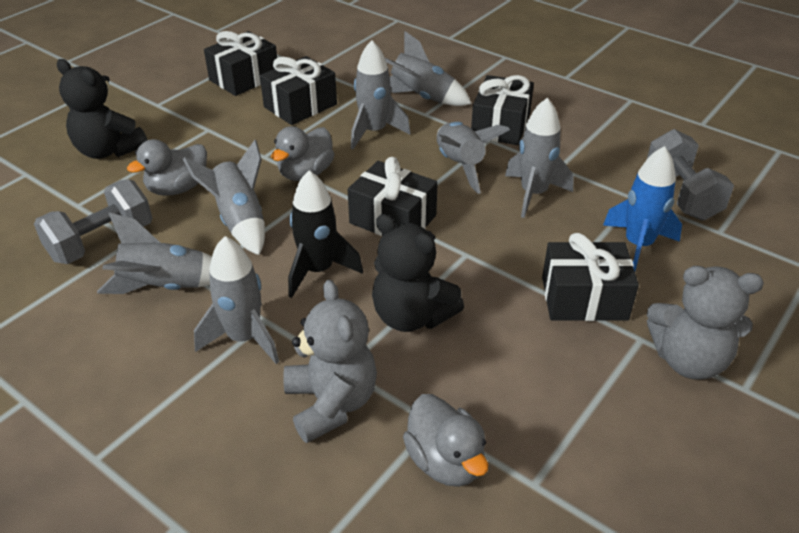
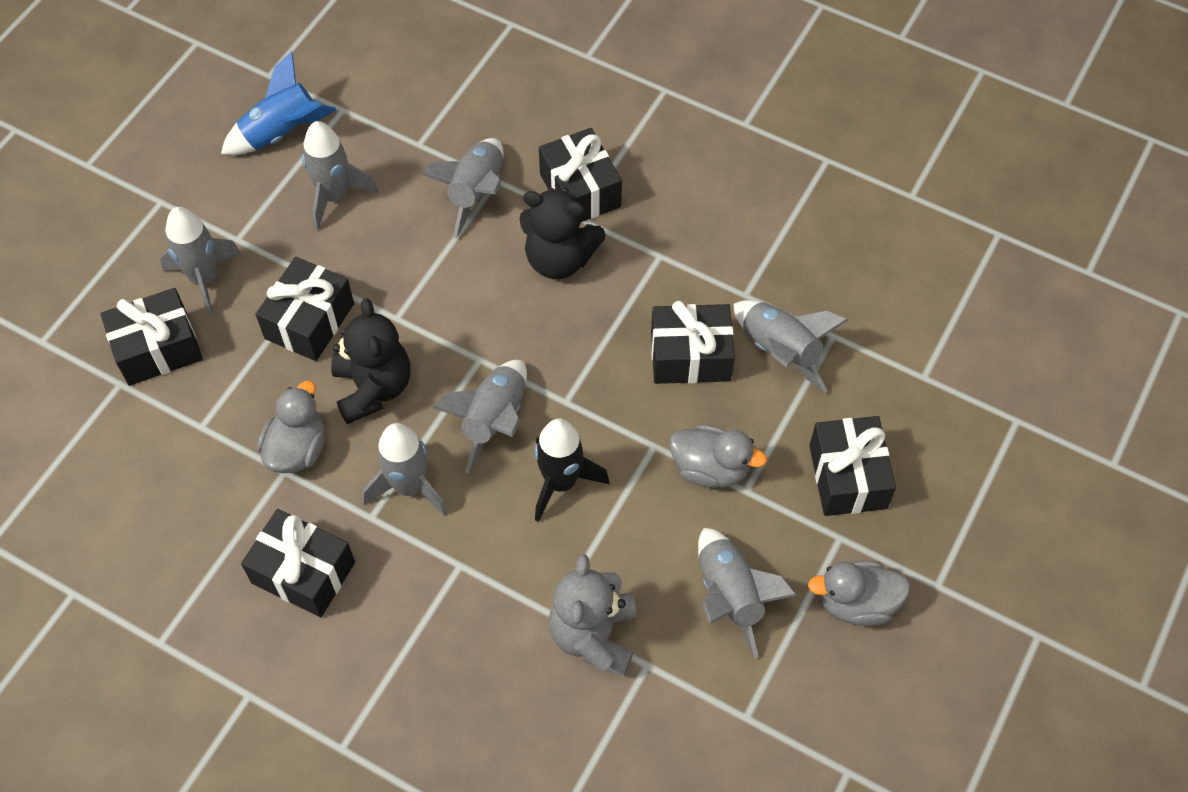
black gift: [204,31,277,96] [260,56,337,125] [348,157,438,236] [471,75,534,145] [542,233,639,321] = 5 -> [100,288,203,386] [241,509,355,617] [255,257,354,361] [539,128,622,222] [651,301,735,384] [809,416,896,516] = 6
grey dumbbell: [34,179,152,264] [647,129,734,220] = 2 -> none = 0
grey teddy bear: [283,279,377,443] [647,266,764,380] = 2 -> [549,554,637,676] = 1

